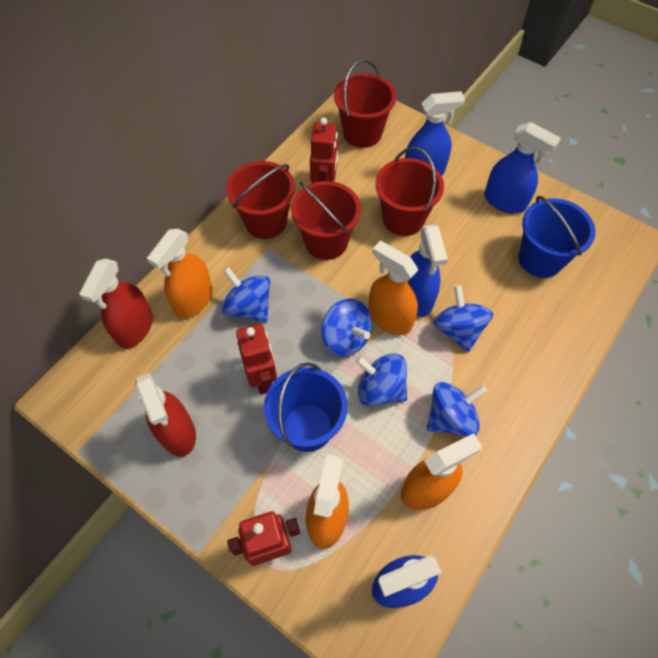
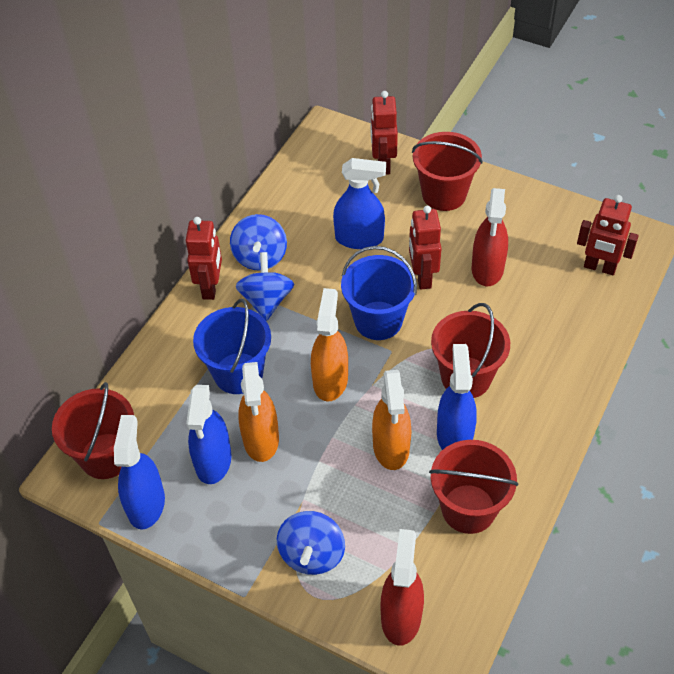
blue spinning top: [222,267,270,322] [321,298,372,357] [355,353,407,407] [427,382,487,436] [433,285,493,353] = 5 -> [230,214,287,271] [236,252,294,321] [277,511,345,575] = 3
orange spray bottle: [147,229,213,318] [306,455,349,549] [368,241,418,335] [401,433,482,510] = 4 -> [238,362,279,462] [311,288,348,401] [372,370,411,470] = 3
red robot: [227,511,300,566] [236,324,277,395] [310,118,338,183] = 3 -> [185,217,222,300] [371,91,398,175] [409,206,442,290] [577,195,639,275] = 4

